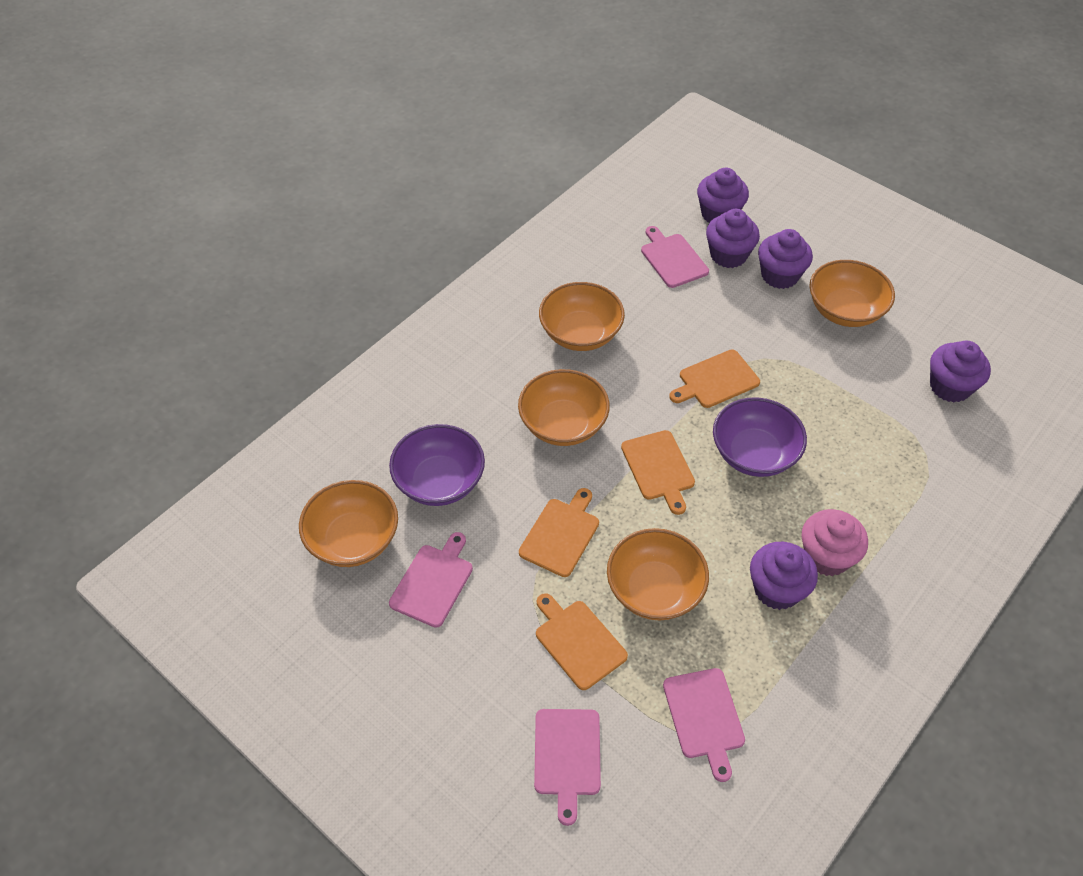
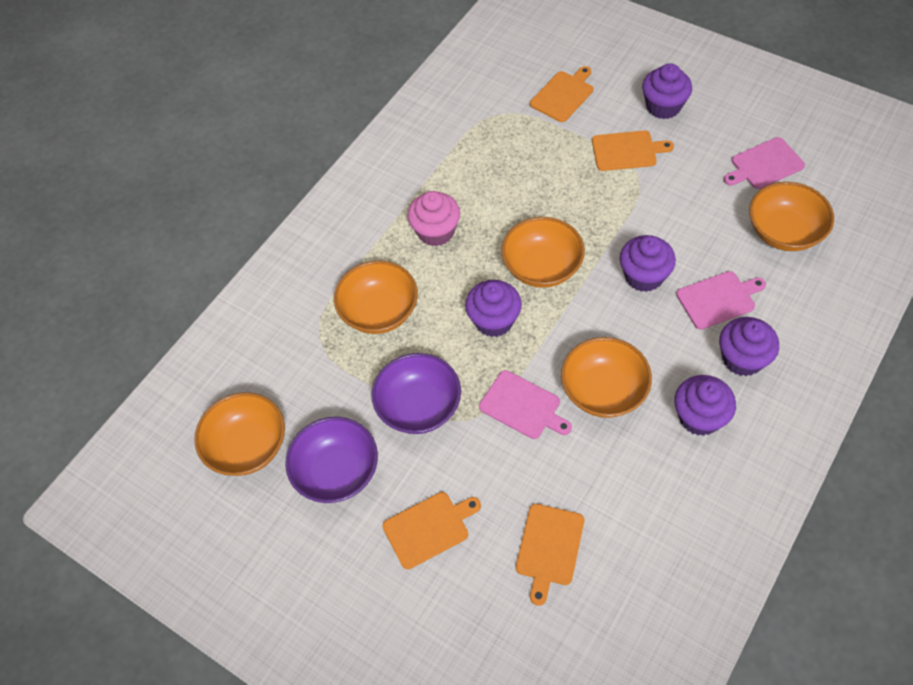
pink cutting board: [389,532,473,628] [534,709,601,826] [641,226,709,288] [663,668,745,782] = 4 -> [479,370,572,439] [676,271,766,330] [724,137,805,189] = 3

